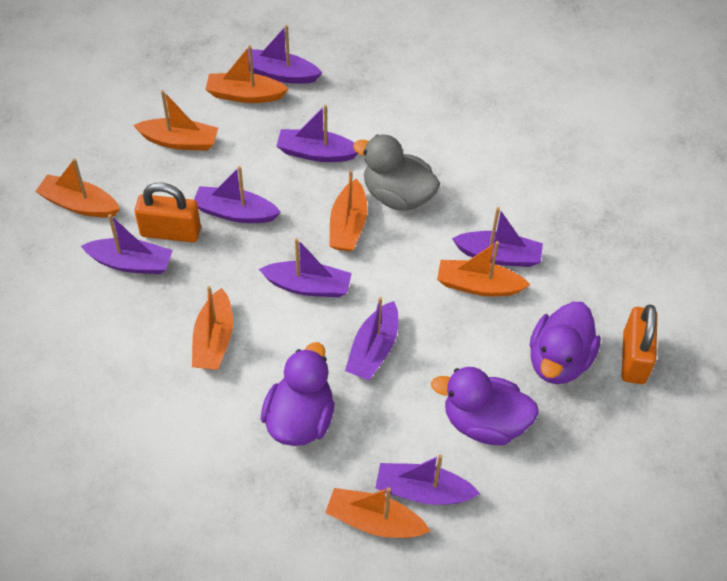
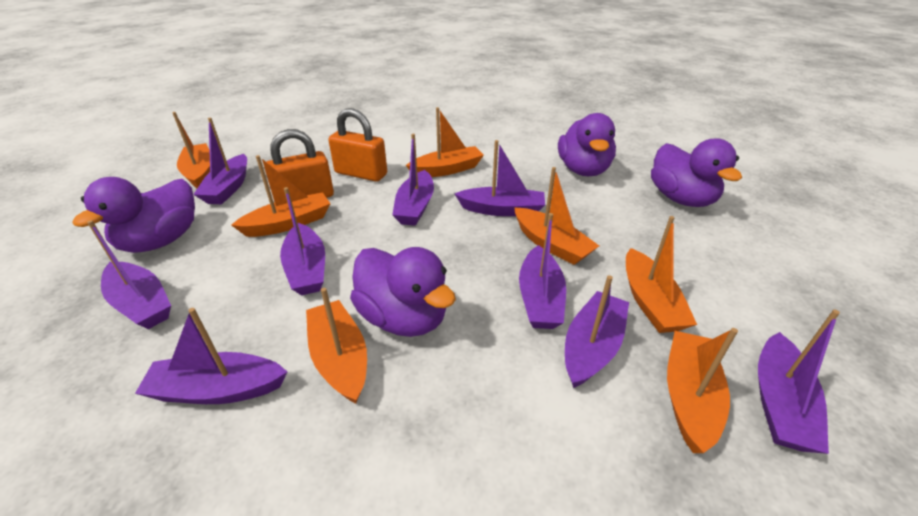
grey duck: [353,134,440,211] = 1 -> none = 0
purple boat: [81,214,173,274] [194,166,281,223] [248,25,322,84] [259,238,352,297] [276,105,359,162] [345,297,398,380] [375,454,480,505] [452,207,543,267] = 8 -> [87,220,171,329] [135,308,287,404] [193,118,247,204] [280,187,325,295] [392,134,434,226] [454,140,545,216] [519,213,566,329] [565,275,629,388] [758,310,840,454] = 9
purple duck: [261,342,334,446] [431,367,539,445] [530,302,601,384] = 3 -> [72,177,195,253] [350,247,456,337] [558,113,616,176] [651,138,742,207] = 4

